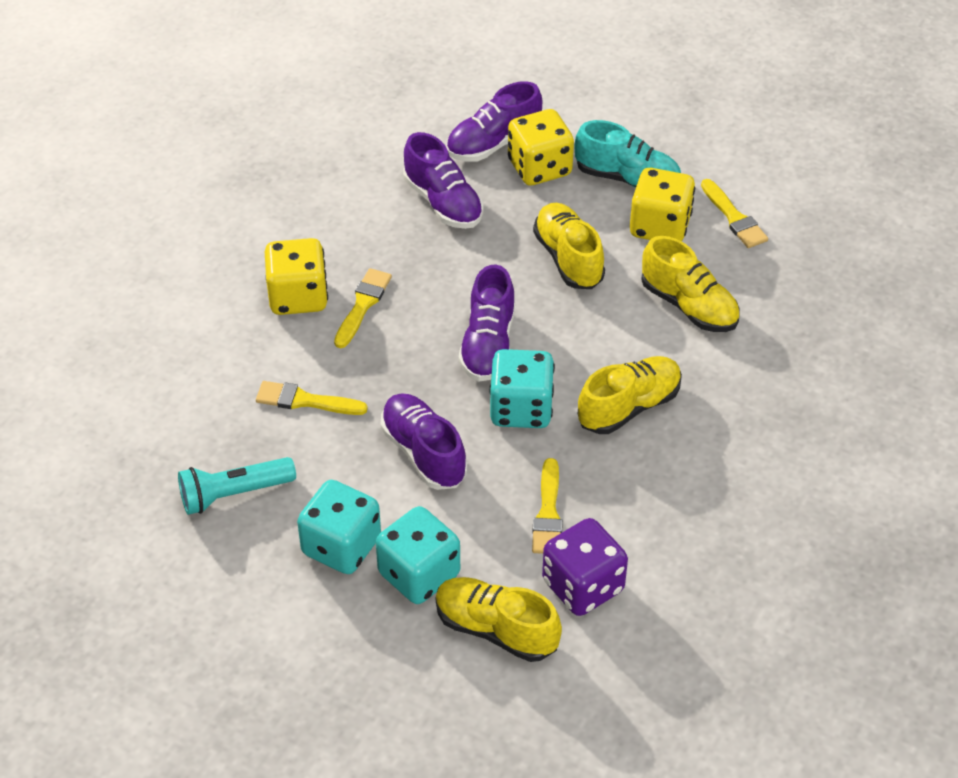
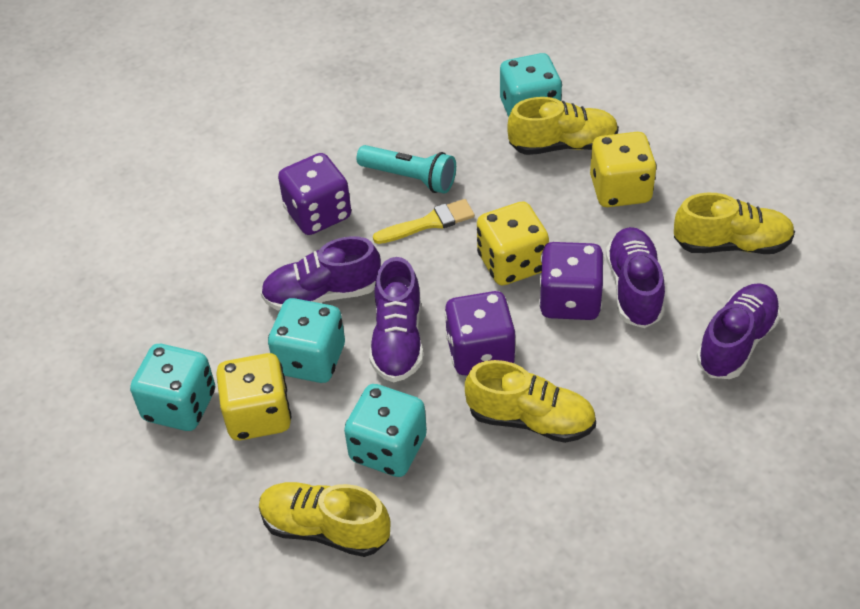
purple dice: [542,518,628,616] = 1 -> [278,153,351,235] [444,291,516,375] [539,242,604,320] = 3
turquoise dice: [297,480,381,574] [376,506,460,604] [489,349,555,428] = 3 -> [130,344,215,431] [268,298,345,383] [344,384,427,477] [500,53,562,117] = 4
turquoise shoe: [575,120,681,188] = 1 -> none = 0
yellow brush: [256,381,368,415] [334,268,392,348] [532,458,563,554] [701,179,768,248] = 4 -> [373,199,475,244] = 1

